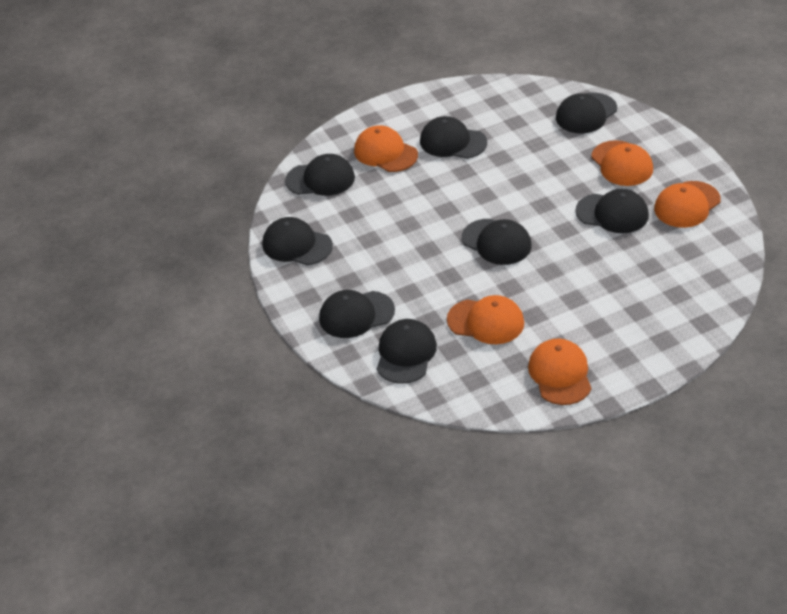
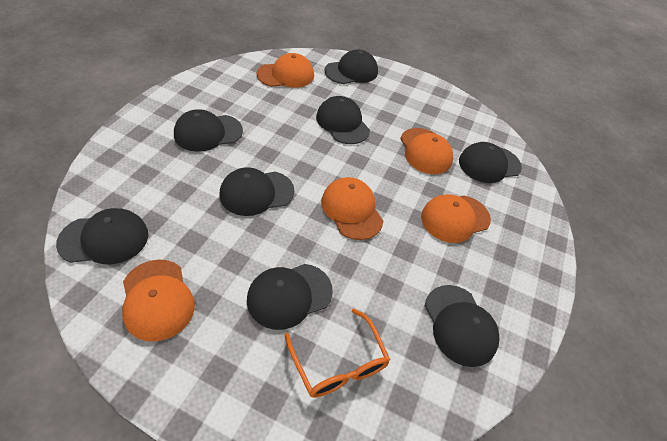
orange glasses: none = 0 -> [285,309,390,398] = 1

